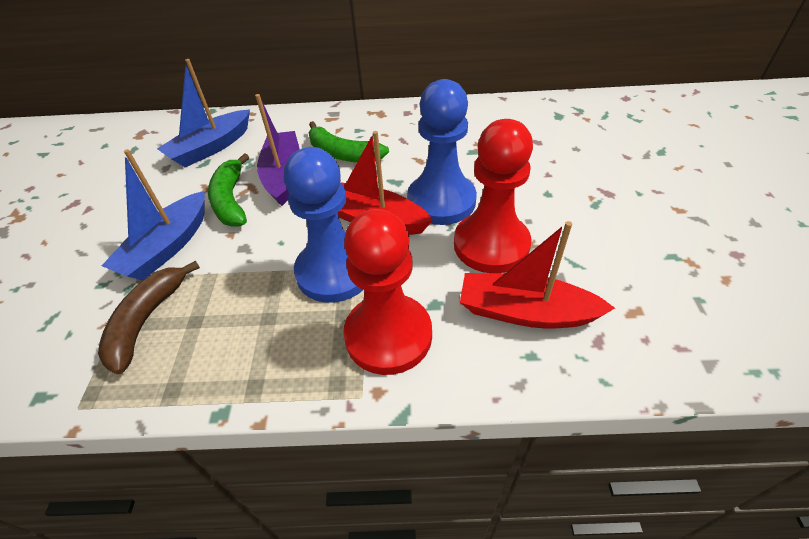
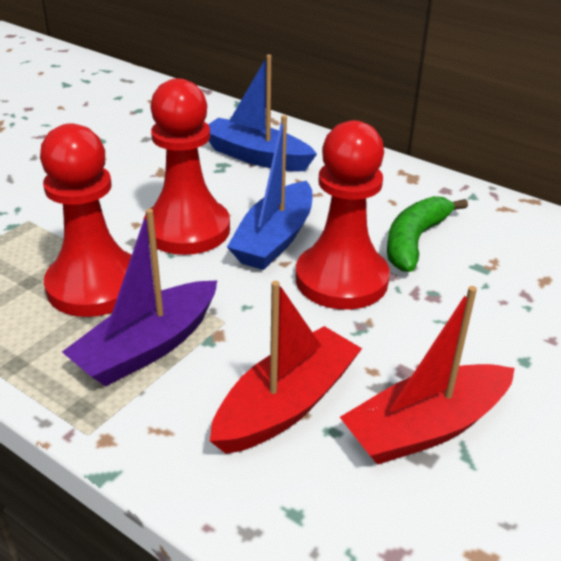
blue pawn: [284,147,363,303] [407,79,477,225] = 2 -> none = 0
brown banana: [98,261,200,374] = 1 -> none = 0
green banana: [208,153,249,227] [309,121,389,163] = 2 -> [387,196,468,272] = 1
red pawn: [343,209,432,375] [454,119,533,273] = 2 -> [40,123,132,317] [143,78,230,255] [296,120,390,310] = 3

